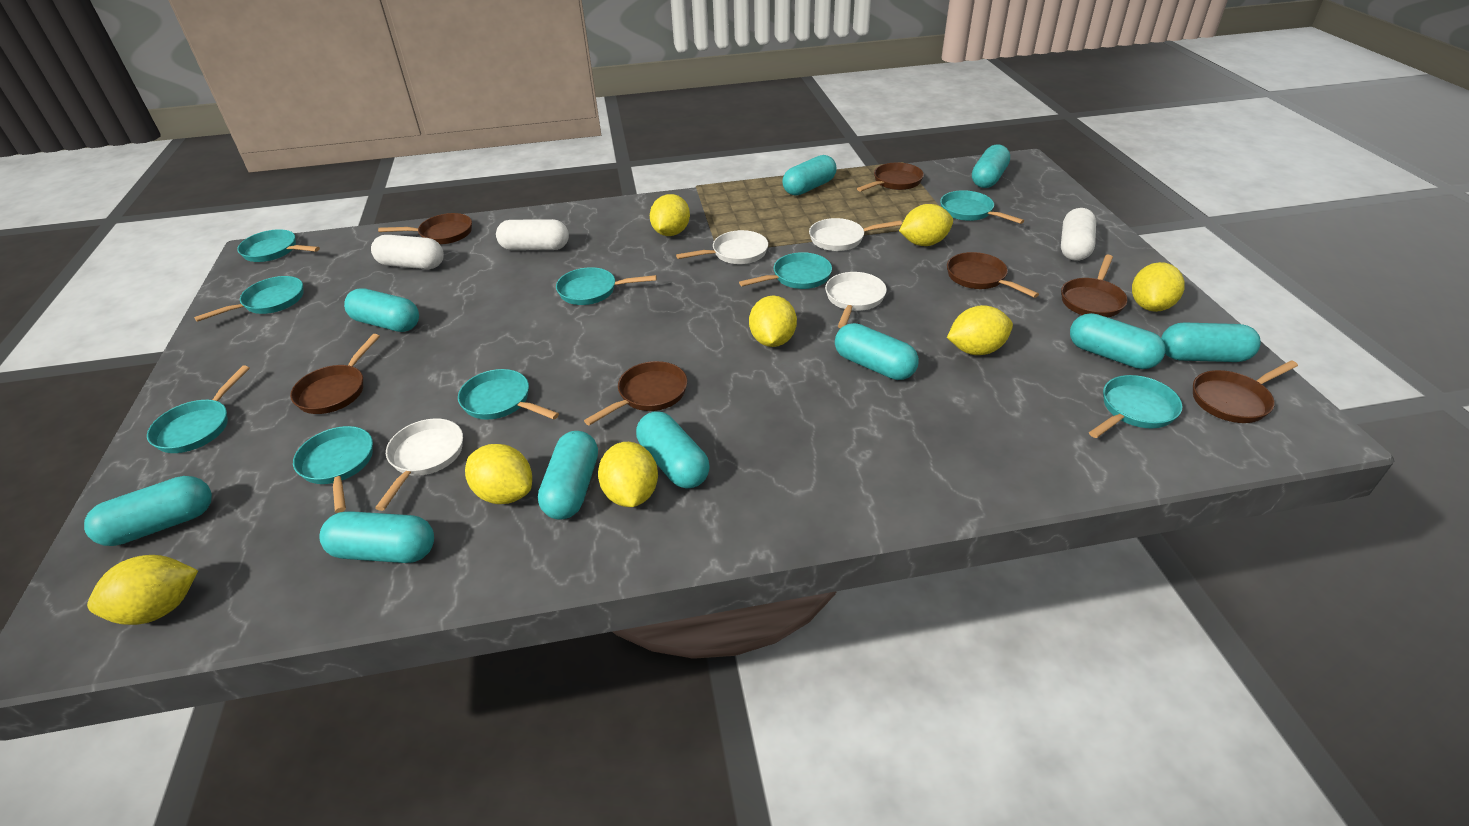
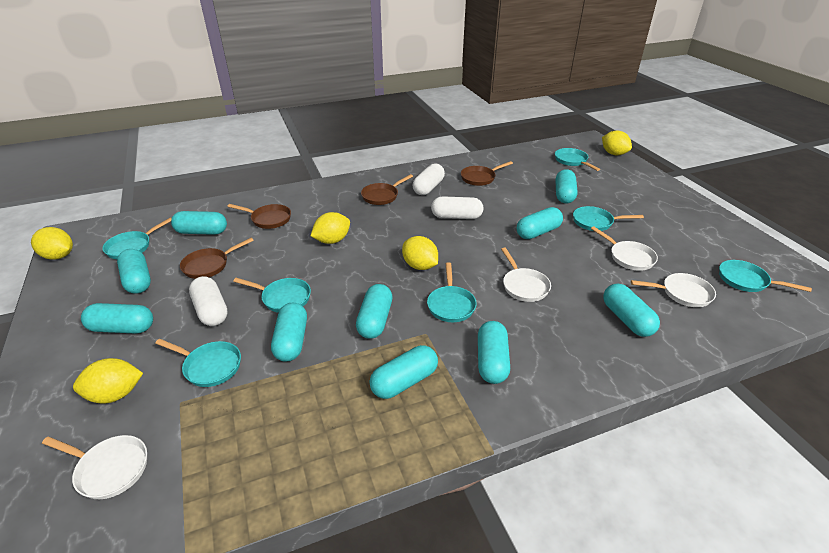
brown pan: [290,334,380,414] [378,213,472,244] [584,361,687,425] [857,163,924,192] [947,252,1039,298] [1061,255,1128,317] [1193,360,1298,423] = 7 -> [180,238,254,279] [227,204,291,229] [361,174,413,205] [461,161,513,186] = 4
turquoise pan: [147,366,250,453] [194,276,304,322] [237,229,320,262] [293,426,373,513] [458,369,559,419] [556,267,657,305] [739,252,832,289] [940,190,1024,224] [1089,375,1183,438] = 9 -> [102,218,172,259] [155,339,241,387] [233,278,311,313] [427,262,477,322] [555,148,600,171] [573,206,644,231] [719,260,812,292] = 7
yellow lemon: [87,555,198,625] [465,444,532,504] [598,442,658,507] [650,194,690,236] [749,296,797,347] [899,204,953,246] [947,305,1013,355] [1132,262,1185,312] = 8 -> [31,227,73,260] [73,358,143,404] [311,212,350,244] [402,236,438,270] [602,131,632,155] = 5

